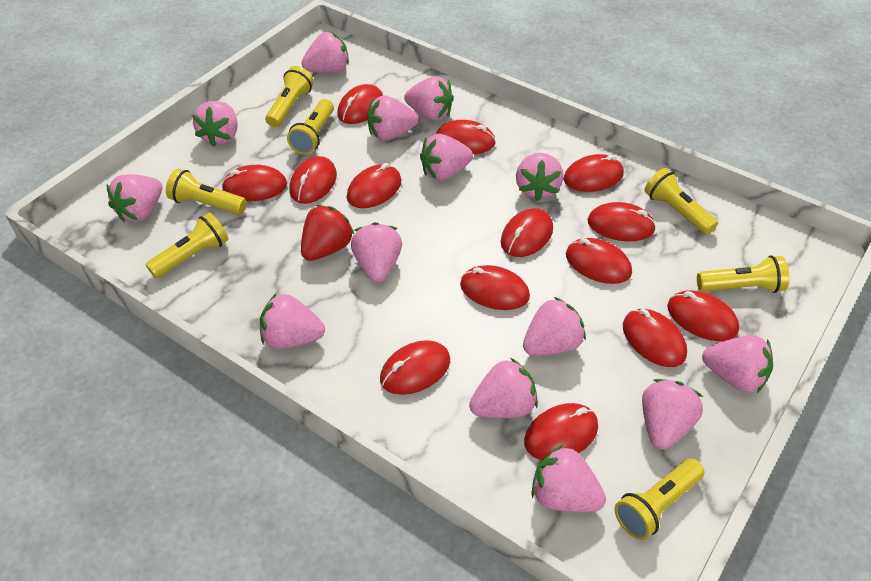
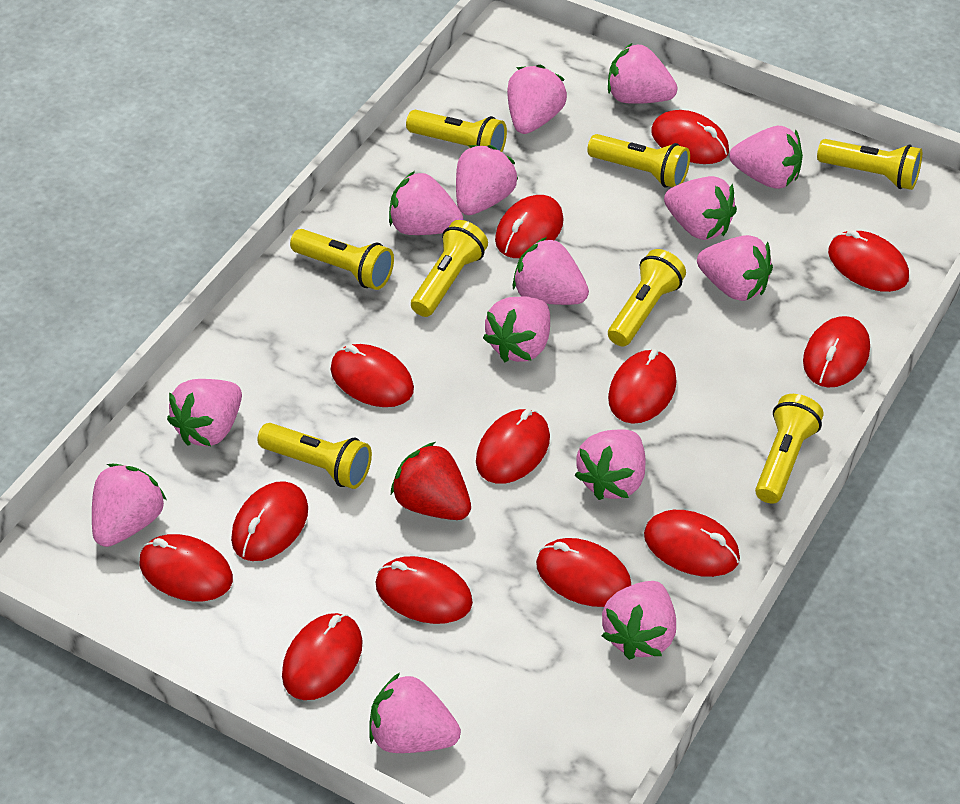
red mouse: [221,165,287,201] [289,156,337,204] [337,84,383,124] [347,163,401,208] [380,340,450,395] [436,120,496,154] [460,265,530,310] [501,208,553,257] [524,403,598,460] [563,154,624,192] [566,238,632,284] [588,202,656,241] [623,309,687,367] [667,290,739,341] = 14 -> [140,534,233,601] [231,481,308,561] [282,613,363,700] [331,344,414,407] [376,556,473,624] [476,409,550,484] [495,195,564,258] [536,538,631,607] [608,349,677,424] [644,510,740,577] [651,110,729,164] [803,316,870,388] [828,230,909,292] = 13
yellow flashlight: [145,213,228,278] [166,169,247,215] [265,66,314,128] [287,99,334,155] [614,458,704,540] [645,168,718,235] [697,255,789,293] = 7 -> [257,423,372,489] [290,229,394,290] [406,110,507,152] [411,220,488,317] [587,134,690,188] [608,249,686,346] [755,394,824,504] [817,139,922,190] = 8

